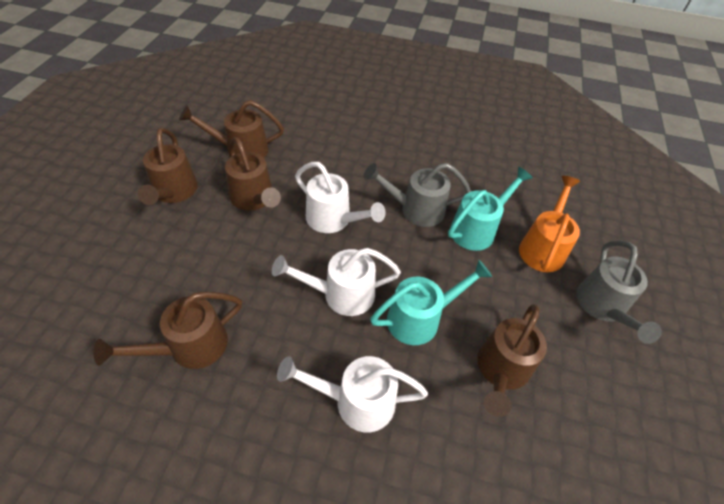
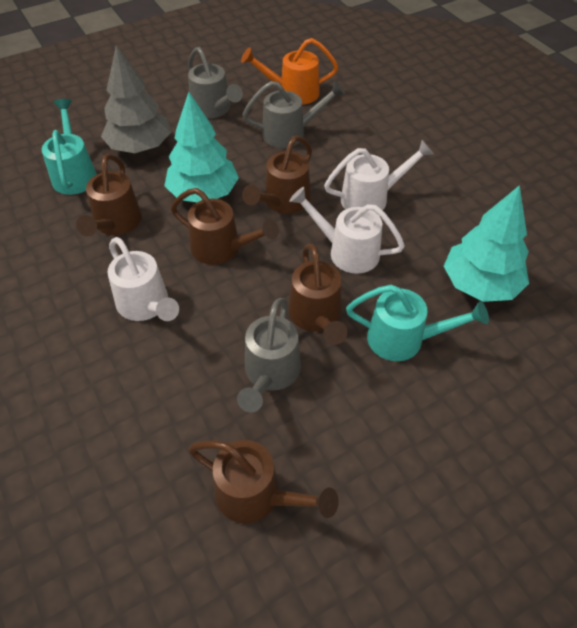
grey tree: none = 0 -> [101,45,171,153] = 1
grey watering can: [364,163,471,227] [576,240,662,344] = 2 -> [188,47,243,119] [237,298,301,413] [242,80,345,148] = 3
turquoise tree: none = 0 -> [164,92,239,202] [444,185,529,302] = 2

